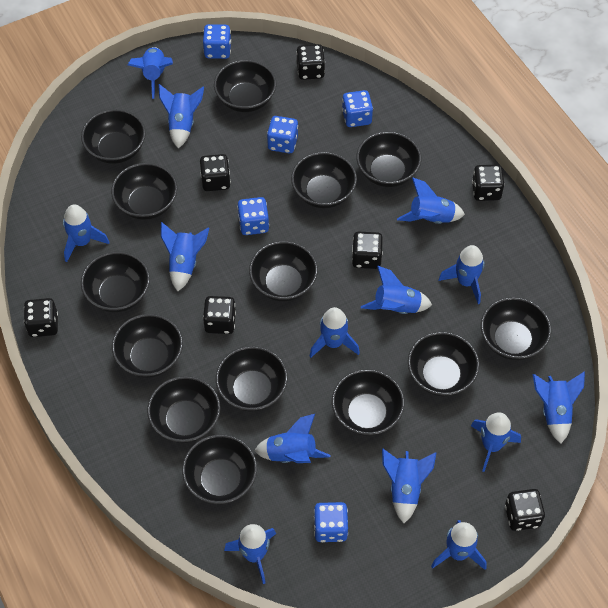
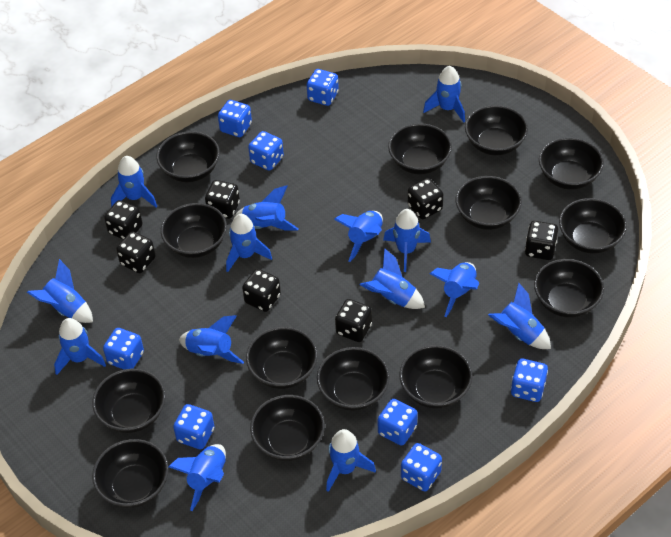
blue dice: [203,24,231,59] [237,197,269,235] [267,116,298,153] [314,502,348,542] [342,90,373,127] = 5 -> [103,328,144,369] [173,404,215,449] [218,100,252,137] [248,131,284,171] [307,69,339,106] [378,399,418,446] [401,443,442,491] [511,359,548,402] = 8

